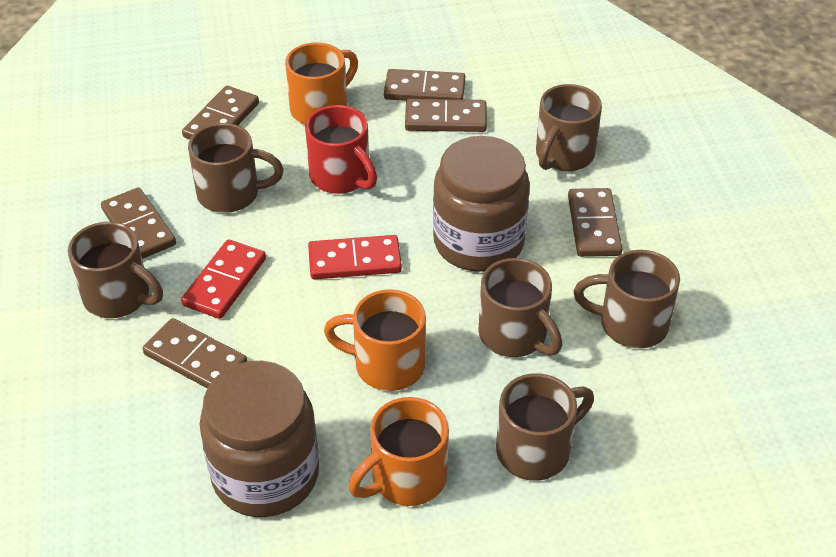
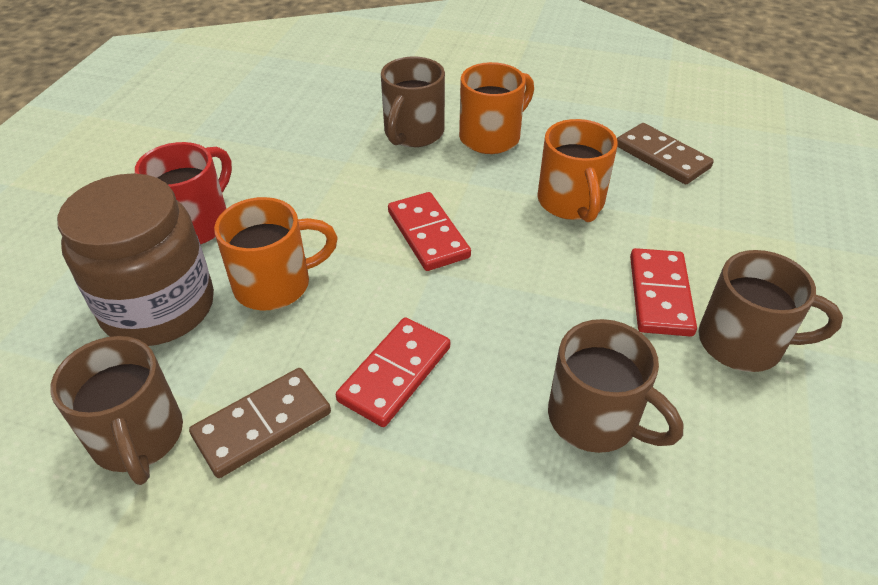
brown domino: [101,187,176,259] [143,318,247,388] [182,86,259,140] [384,69,465,101] [405,99,487,132] [568,188,623,257] = 6 -> [189,368,331,478] [617,123,714,184] = 2
brown jar: [200,361,319,517] [433,136,530,272] = 2 -> [57,173,214,346] = 1
brown mug: [68,222,163,318] [188,123,284,213] [478,258,562,357] [496,373,594,481] [536,84,602,171] [574,250,680,348] = 6 -> [51,336,183,485] [381,57,445,147] [548,319,684,453] [698,250,843,372] = 4
red domino: [181,239,266,319] [308,235,402,279] = 2 -> [336,317,450,427] [388,192,471,271] [630,248,697,337] = 3

